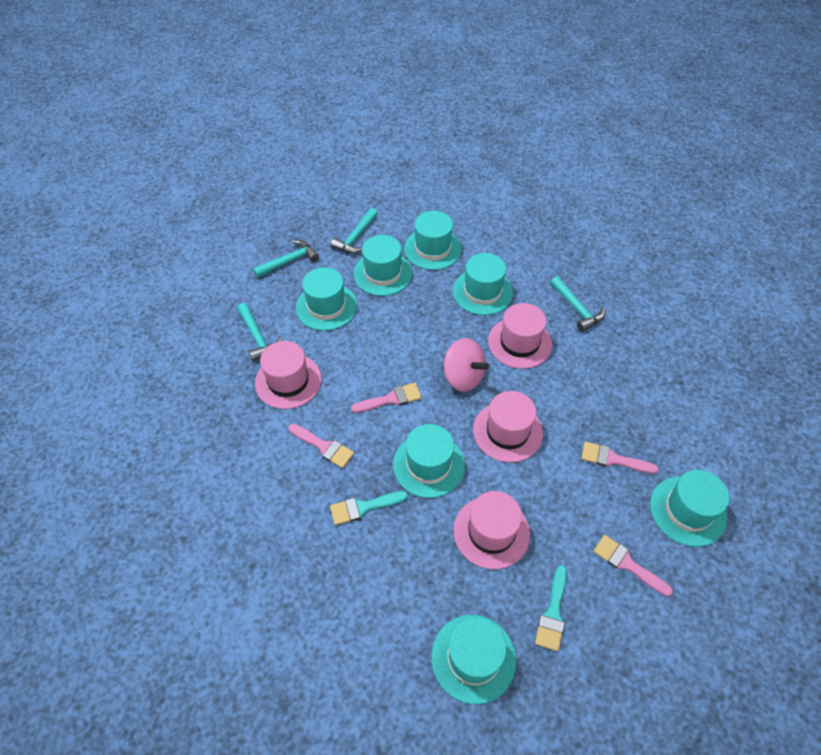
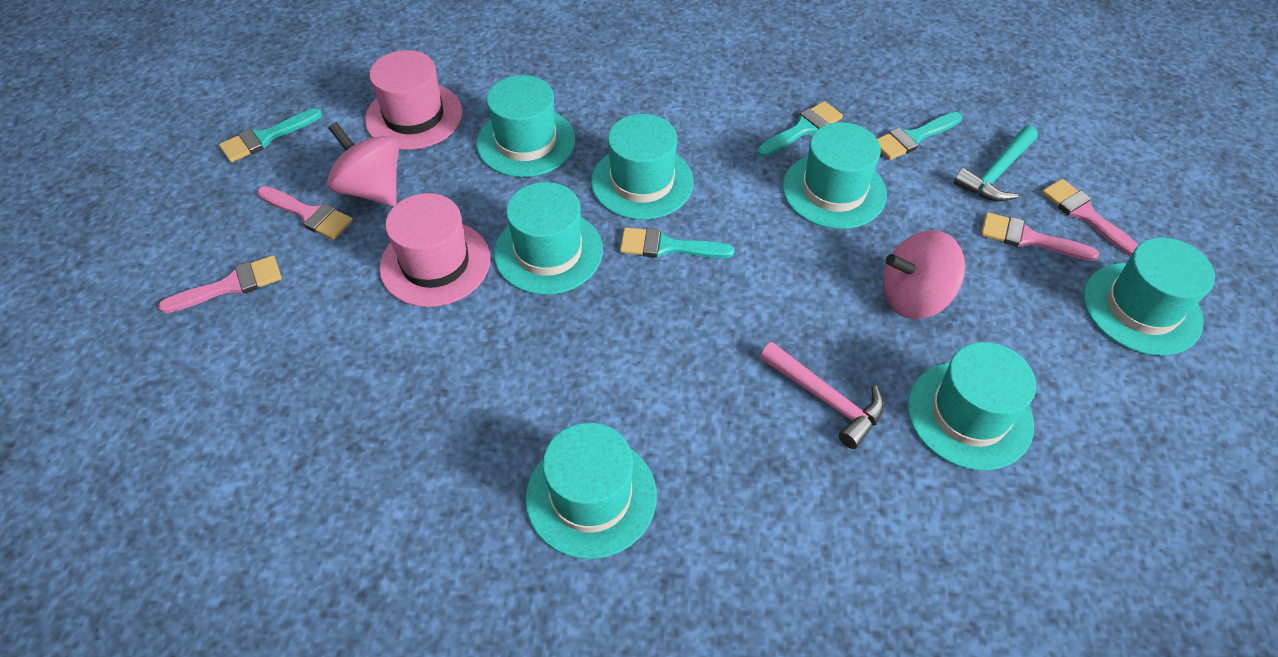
pink hammer: none = 0 -> [760,342,884,449] = 1
pink hat: [255,341,322,409] [453,491,530,569] [473,391,543,463] [488,303,552,369] = 4 -> [365,50,463,150] [379,193,490,307] = 2
pink spinning top: [443,338,489,392] = 1 -> [327,122,399,206] [883,230,965,319] = 2
turquoise brush: [330,491,408,525] [535,565,567,651] = 2 -> [219,108,322,162] [620,227,735,258] [757,101,843,157] [877,112,962,160] = 4
turquoise hammer: [237,303,283,362] [253,240,319,278] [331,208,378,253] [550,276,605,332] = 4 -> [954,126,1038,202] = 1

